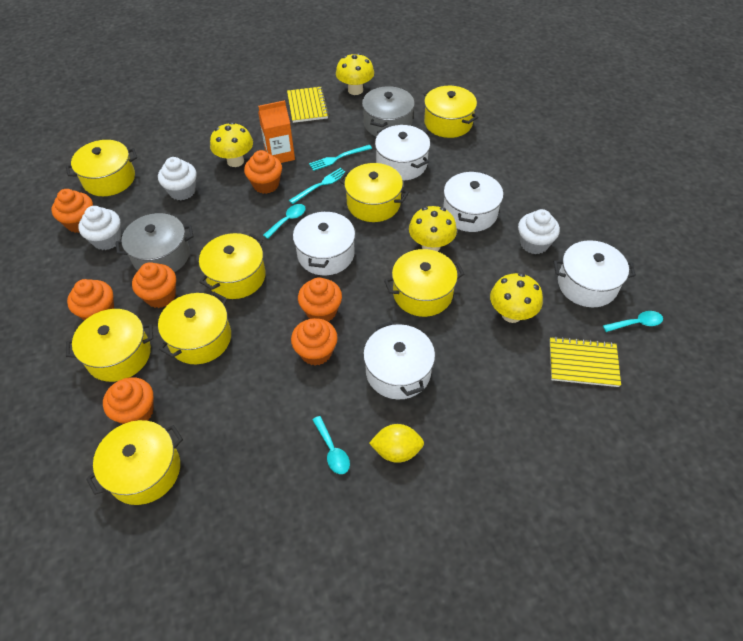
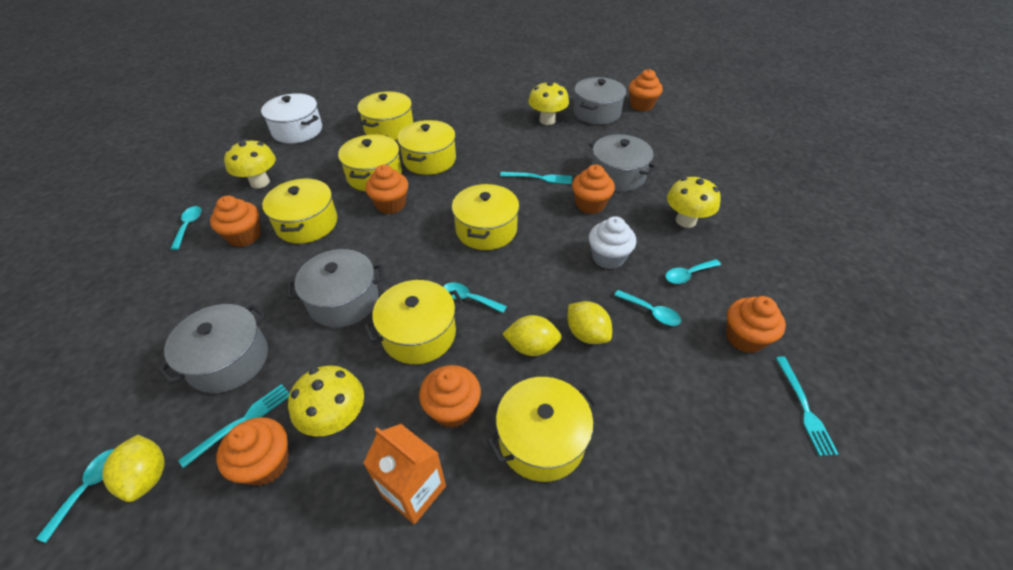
grey pot: [116,213,194,272] [362,86,415,137] = 2 -> [158,304,268,393] [287,249,384,327] [574,77,626,125] [589,134,657,191] = 4
turquoise fork: [289,168,345,204] [309,145,372,171] = 2 -> [178,384,290,468] [500,172,572,184] [776,356,838,456] = 3
turquoise spoon: [263,204,306,239] [312,416,350,474] [603,311,663,332] = 3 -> [36,449,114,543] [170,206,201,250] [443,282,507,313] [614,290,681,326] [665,259,721,284] = 5
white cupcake: [78,206,121,250] [158,157,197,200] [518,209,560,254] = 3 -> [589,216,636,269] = 1
white pot: [293,210,355,275] [363,321,435,399] [375,125,430,181] [443,171,503,232] [554,240,636,307] = 5 -> [261,93,322,144] = 1
yellow lemon: [369,424,424,463] = 1 -> [102,435,165,502] [503,315,562,356] [568,301,612,344] = 3
yellow notebook: [287,87,329,123] [550,336,621,387] = 2 -> none = 0
yellow pot: [66,140,137,196] [66,309,153,382] [86,420,183,505] [158,292,231,364] [199,233,266,299] [339,163,409,222] [384,249,464,317] [423,86,478,138] = 8 -> [262,178,337,244] [338,134,402,191] [357,91,413,140] [364,280,464,364] [397,120,456,175] [452,183,519,250] [487,377,599,482] = 7

